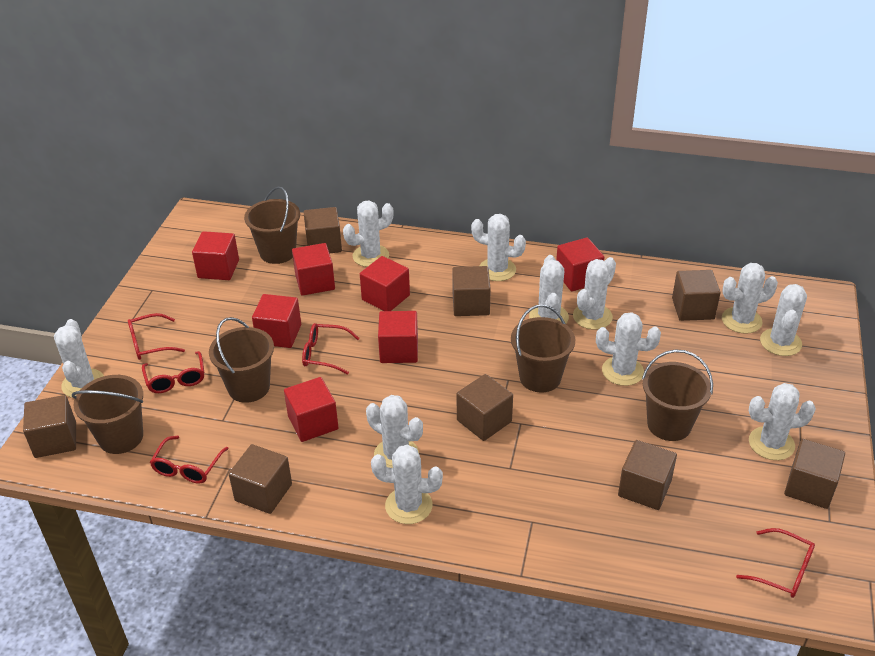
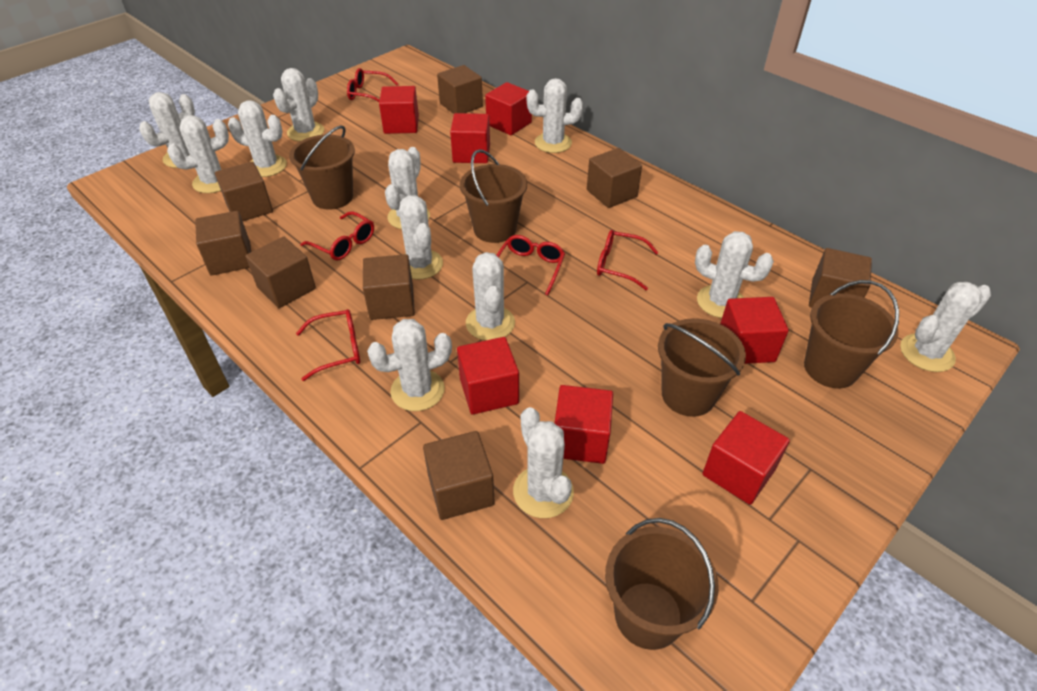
white cactus: [54,319,104,398] [343,201,394,267] [366,395,423,468] [371,445,443,524] [471,214,526,281] [529,255,569,324] [573,257,616,329] [596,312,661,386] [722,263,778,334] [749,383,816,460] [760,284,807,356] = 11 -> [139,92,195,168] [167,115,229,193] [228,100,287,177] [273,68,324,142] [367,319,452,411] [385,147,430,229] [399,195,443,280] [466,252,515,341] [513,407,574,518] [527,78,583,153] [695,231,774,318] [900,282,991,372] = 12

